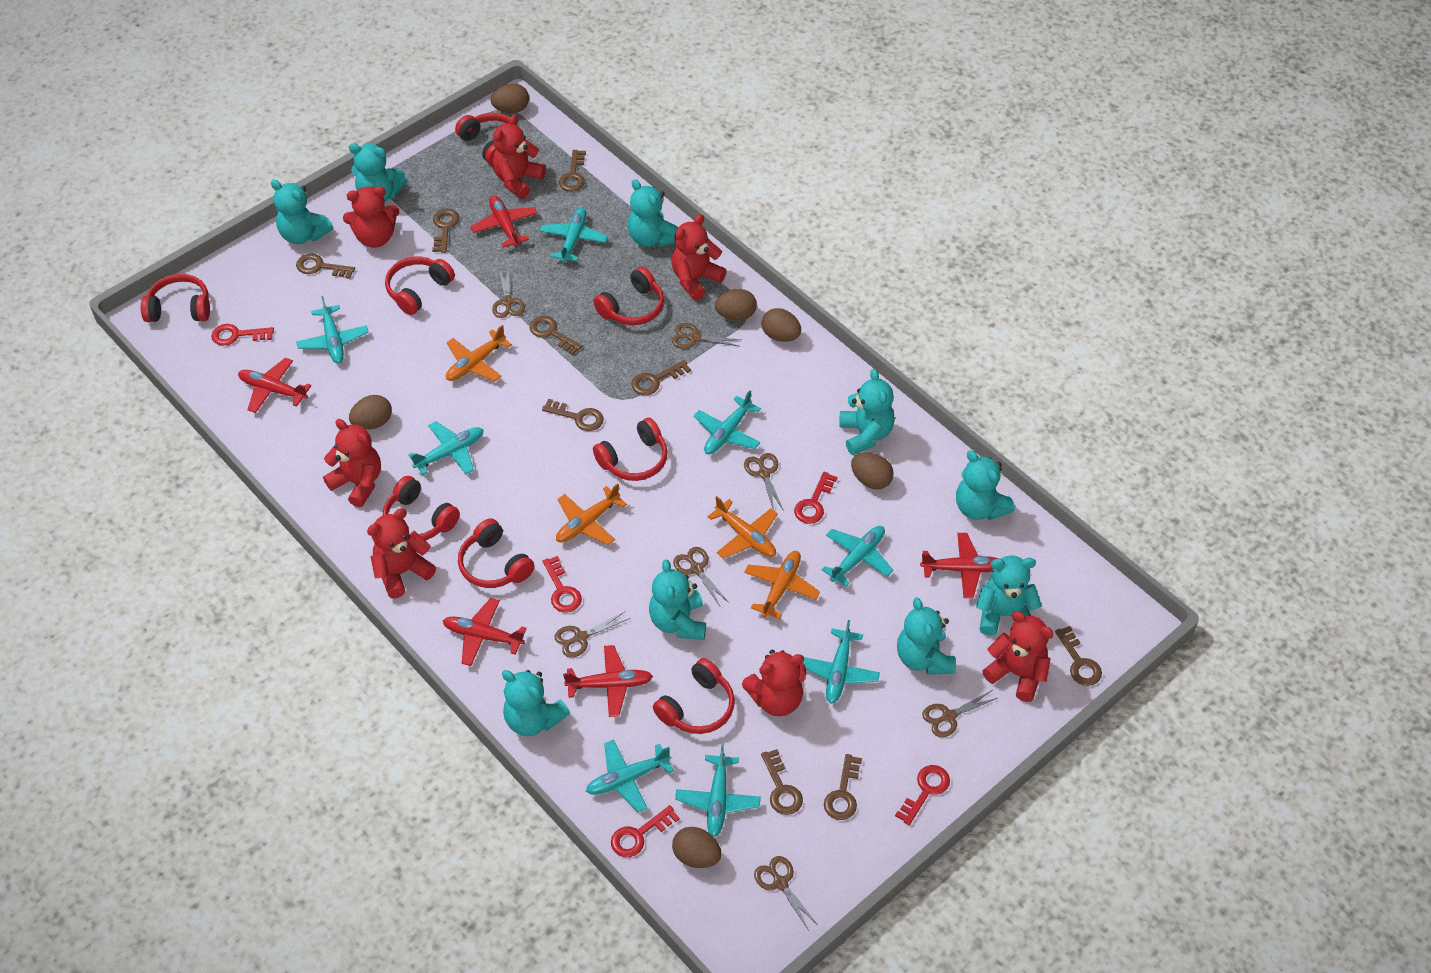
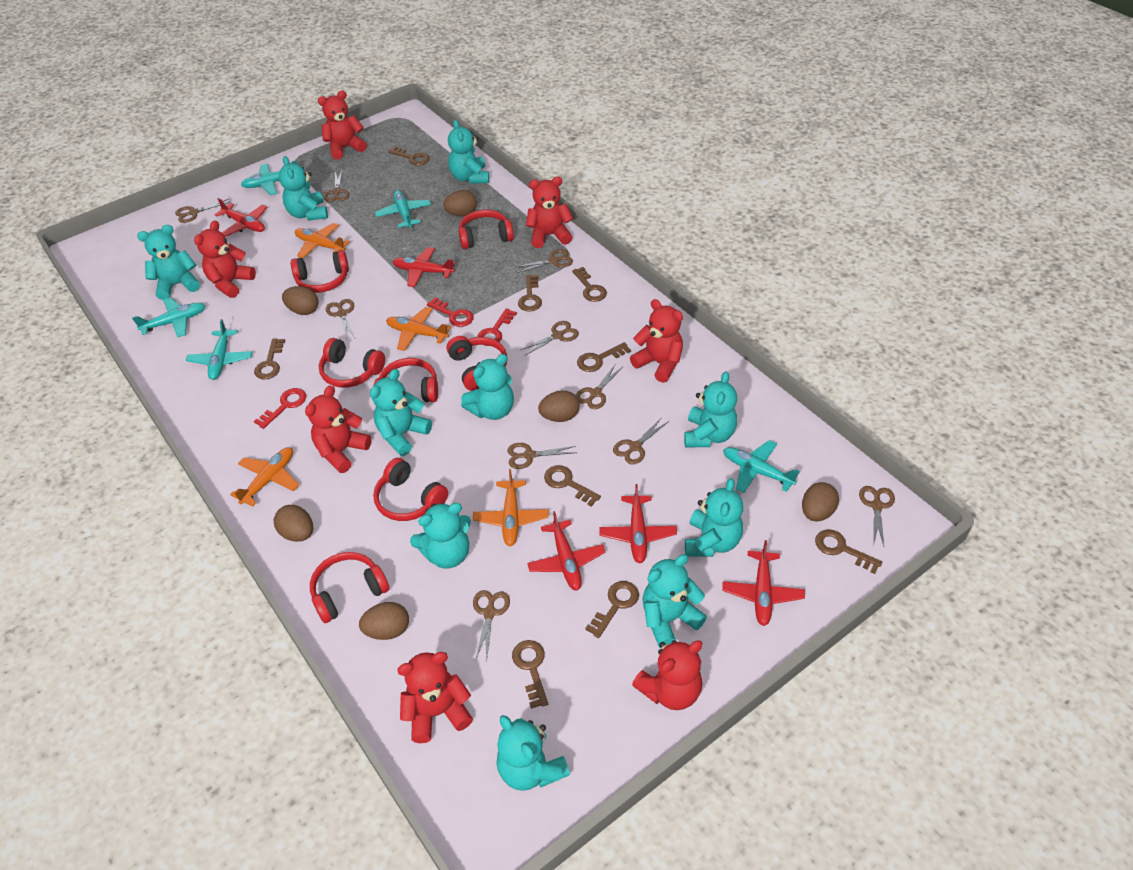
brown scissors: [492,268,525,318] [555,611,630,658] [672,323,741,349] [673,547,729,606] [744,453,784,511] [754,856,818,931] [922,690,997,737] = 7 -> [175,199,230,223] [324,171,349,202] [326,299,355,339] [473,590,510,661] [507,443,576,469] [517,249,573,273] [520,321,579,355] [576,364,623,409] [613,417,669,464] [859,486,895,546] = 10
red headphones: [141,274,210,322] [383,476,460,540] [385,257,455,315] [455,113,518,165] [458,518,535,588] [593,267,664,325] [593,418,668,481] [653,658,735,734] = 8 -> [291,250,349,293] [310,552,389,623] [319,338,385,388] [373,458,448,521] [374,358,438,402] [447,336,507,391] [458,210,514,249] = 7
red key: [211,324,274,346] [543,556,582,613] [611,805,680,857] [794,472,837,524] [895,765,950,825] = 5 -> [254,388,306,429] [427,297,474,327] [477,308,517,346] = 3
turquoise plane: [296,296,369,363] [408,421,484,475] [540,208,608,263] [586,740,674,812] [675,745,761,837] [694,390,761,454] [802,620,880,704] [822,526,893,587] = 8 -> [132,297,205,337] [186,319,252,380] [241,160,297,195] [375,190,431,228] [723,440,800,493] = 5
turquoise teddy bear: [271,180,333,244] [349,144,407,201] [502,670,570,736] [628,179,679,247] [649,560,706,640] [839,369,895,455] [897,597,956,674] [956,450,1015,520] [976,555,1042,636] = 9 -> [137,225,200,300] [279,156,328,221] [370,369,432,456] [410,503,471,569] [448,120,489,184] [461,354,514,420] [496,715,570,791] [642,554,707,648] [684,371,737,447] [685,478,743,557] = 10

